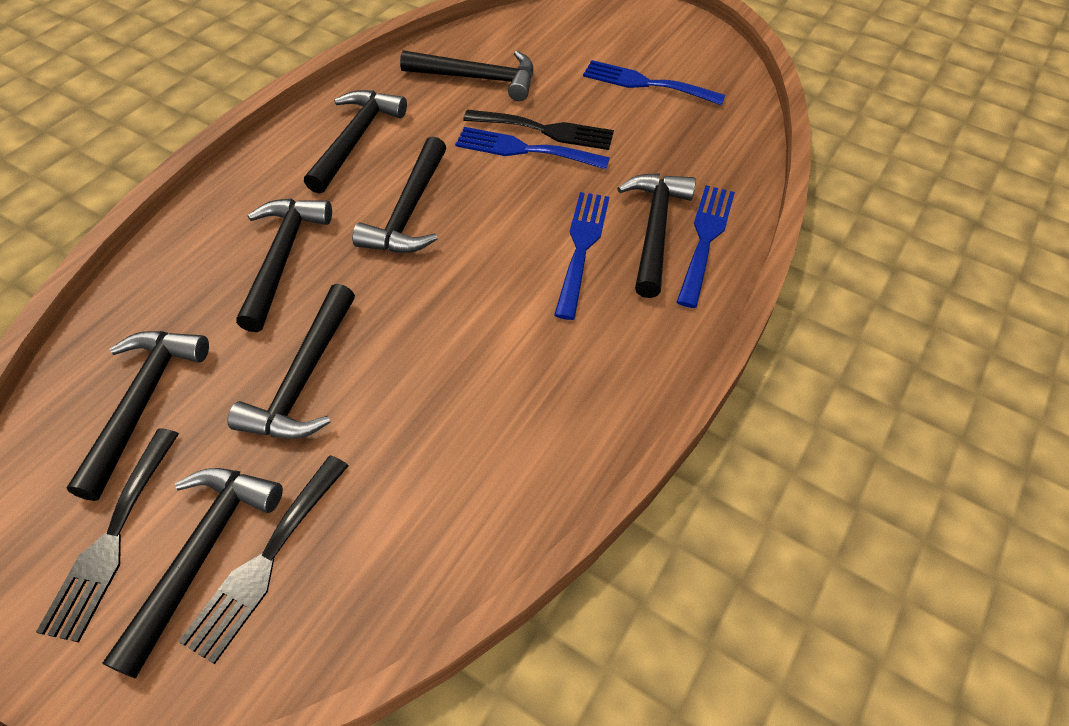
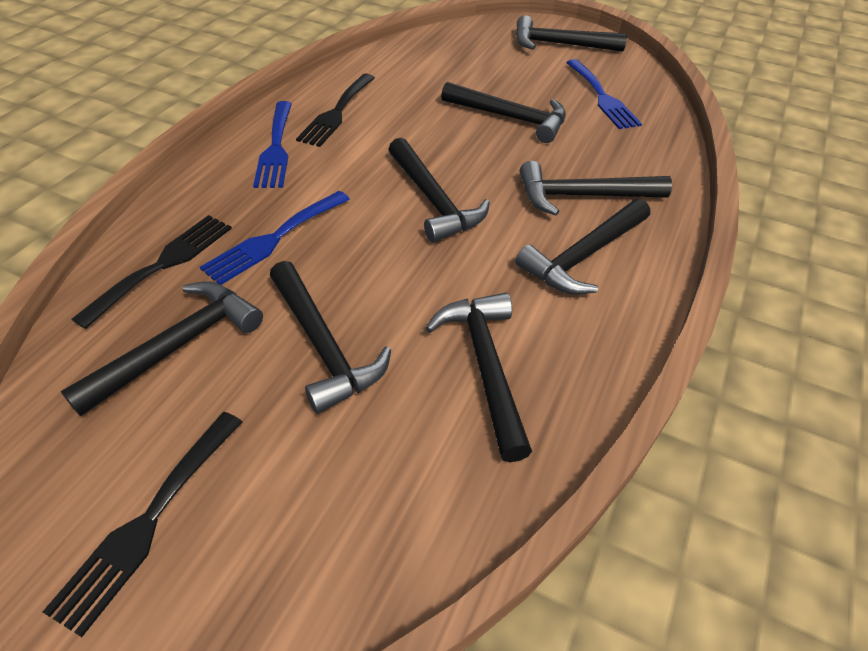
blue fork: [455,127,610,169] [554,192,609,320] [583,60,725,105] [677,185,735,308] = 4 -> [200,191,350,285] [253,101,292,188] [566,59,642,129] = 3

